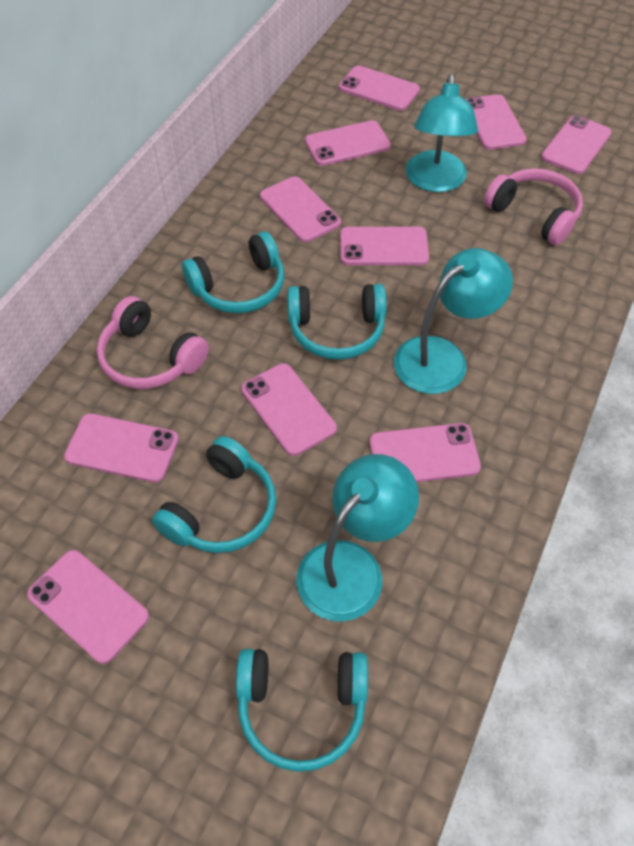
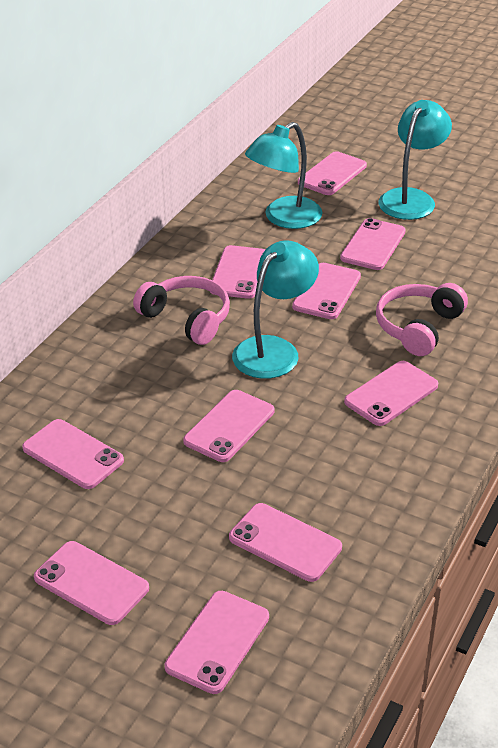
turquoise headphones: [152,436,276,553] [182,231,285,313] [236,649,368,772] [287,284,386,360] = 4 -> none = 0

